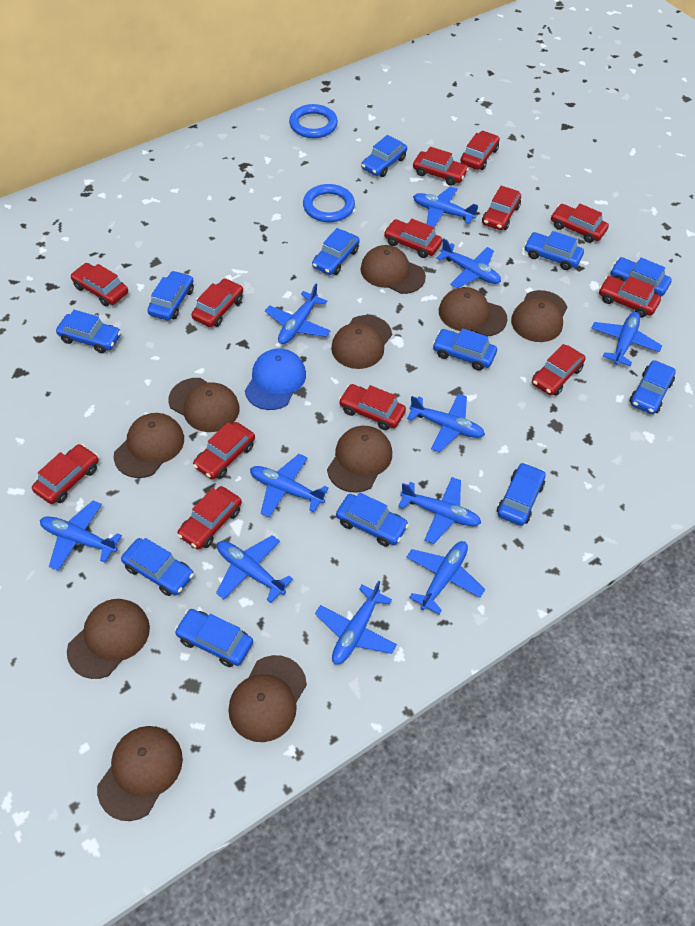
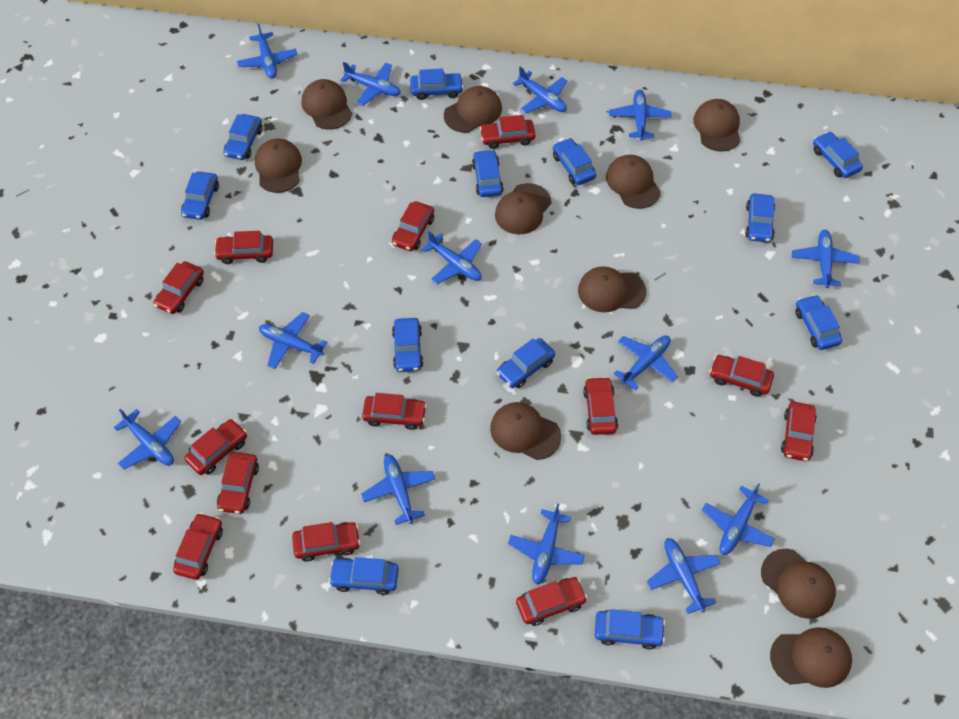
blue cap: [245,348,306,410] = 1 -> none = 0
blue plane: [40,501,122,571] [216,535,293,603] [250,454,329,517] [265,284,331,344] [315,580,397,664] [398,477,481,544] [407,394,485,452] [407,541,485,614] [413,186,478,227] [436,238,501,288] [592,312,662,366] = 11 -> [114,409,181,470] [237,24,297,79] [259,312,327,369] [340,62,401,106] [361,454,435,525] [422,231,482,285] [508,503,585,584] [513,66,567,114] [609,89,671,141] [613,335,678,390] [646,538,721,614] [702,483,775,555] [792,230,860,288] = 13
blue ring: [289,104,338,138] [303,184,355,222] = 2 -> none = 0

